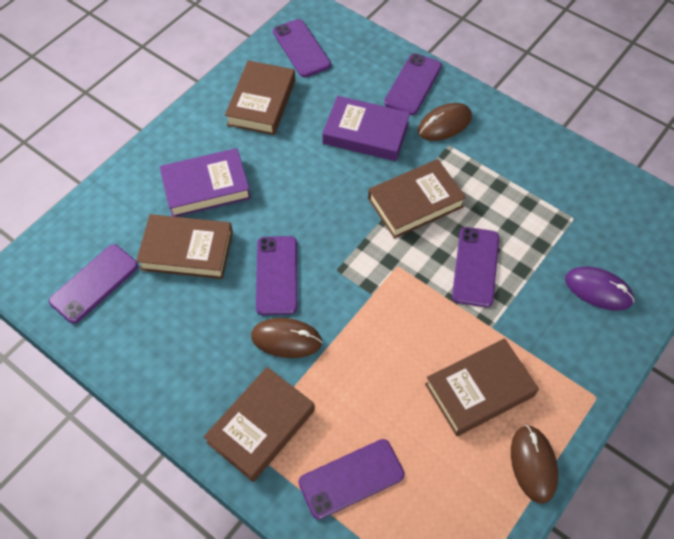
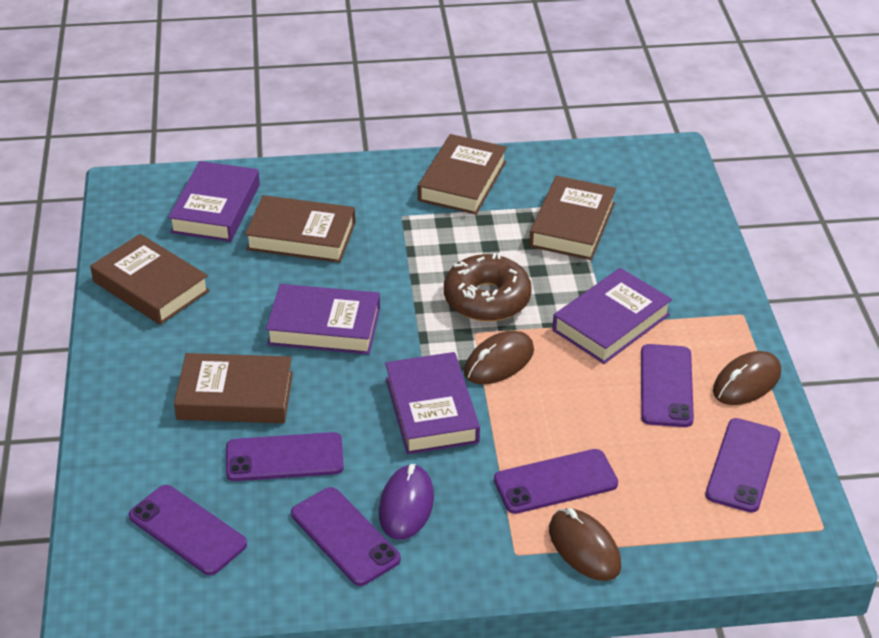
brown donut: none = 0 -> [444,253,532,322] = 1
purple book: [160,148,251,217] [322,96,410,161] = 2 -> [168,161,260,242] [266,284,380,355] [385,352,480,455] [552,268,672,364] = 4

